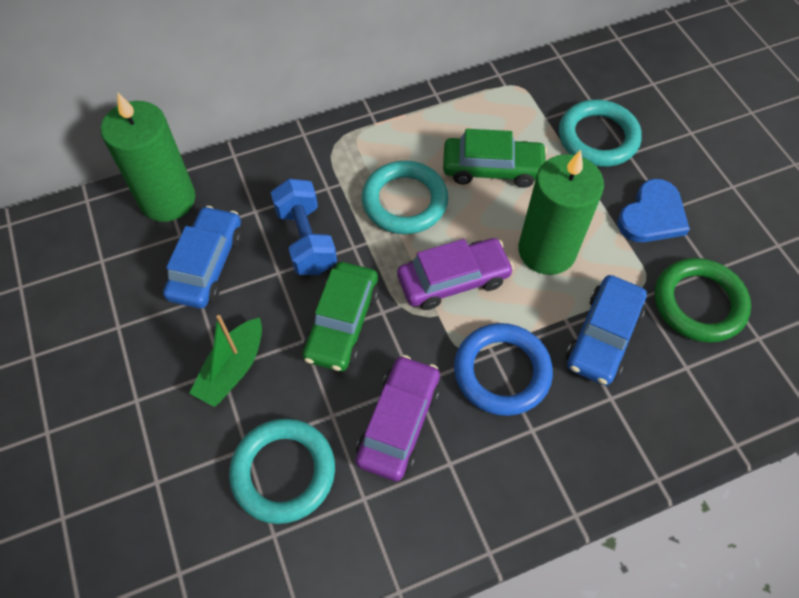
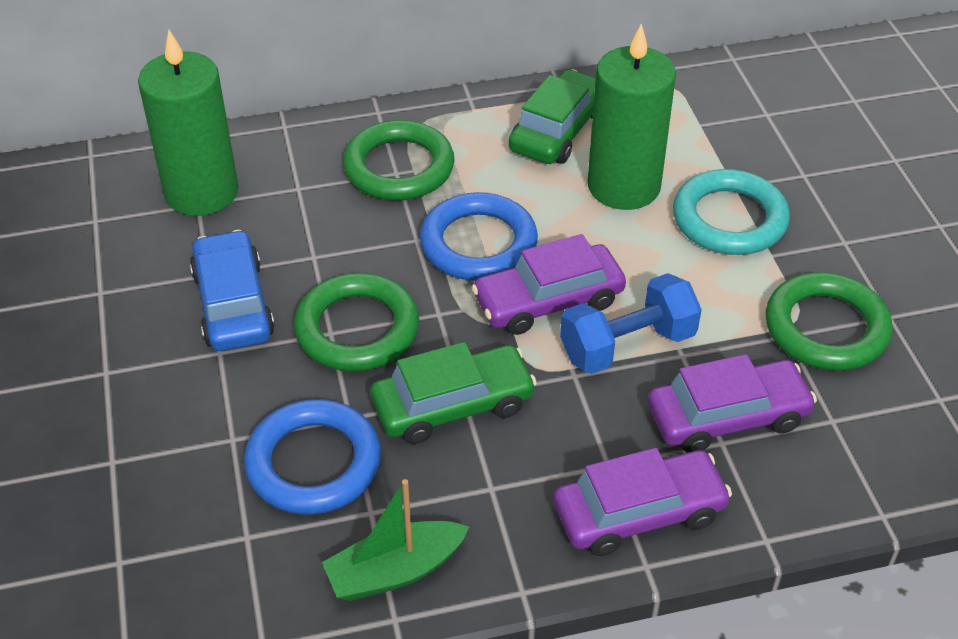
blue car: [163,206,242,309] [566,275,647,386] = 2 -> [190,230,275,351] = 1
blue heart: [617,179,690,242] = 1 -> none = 0
blue ring: [454,323,553,416] = 1 -> [244,399,381,514] [420,192,538,281] = 2
green ring: [655,258,751,343] = 1 -> [294,273,419,371] [343,120,455,201] [766,272,893,371] = 3
purple car: [355,355,440,481] [397,238,514,310] = 2 -> [471,234,626,335] [554,448,732,556] [648,354,817,453] = 3
turquoise ring: [229,419,335,524] [362,161,448,234] [559,100,642,167] = 3 -> [673,169,790,255] = 1

